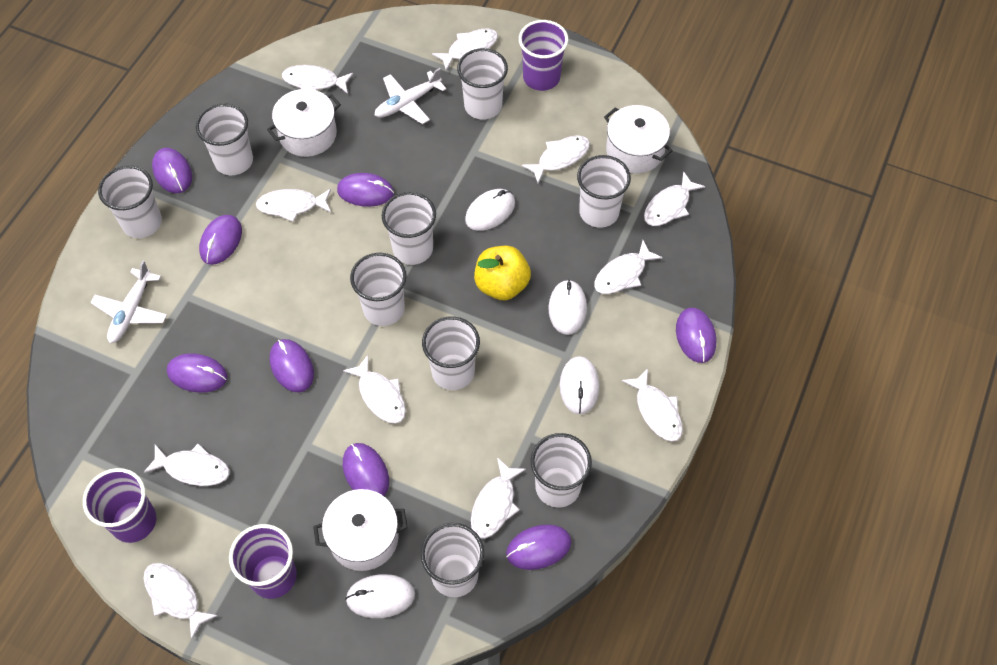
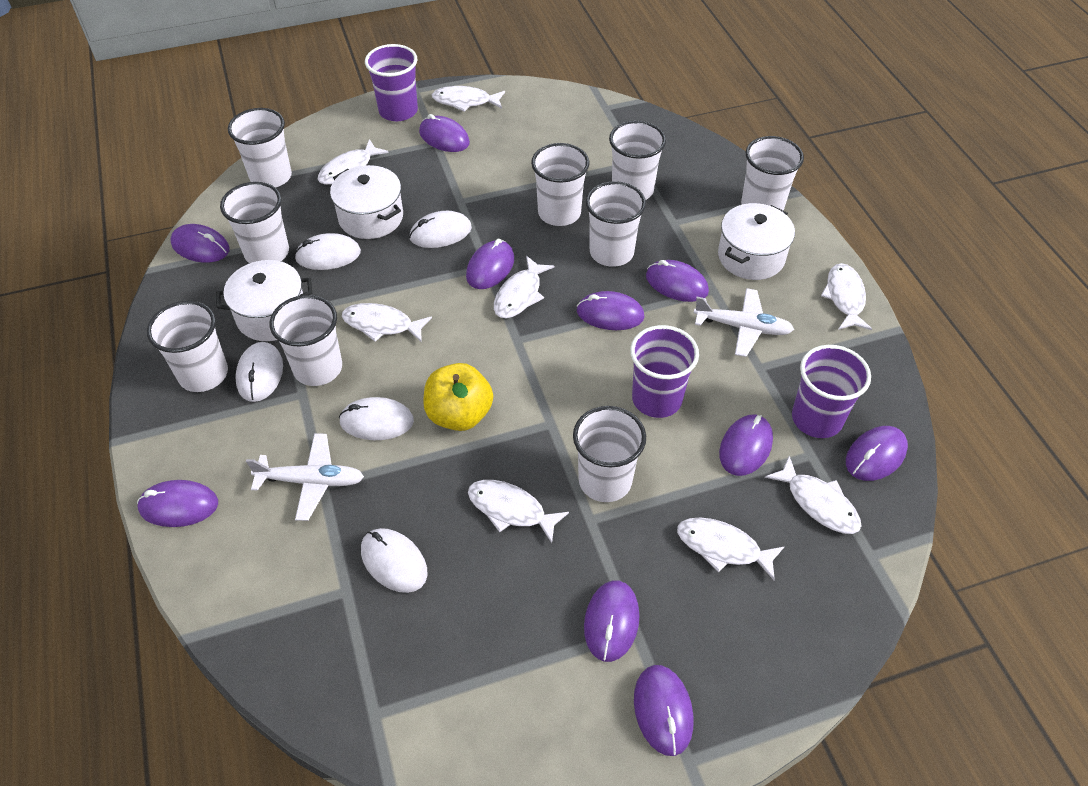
purple mouse: [152,148,192,193] [167,353,228,393] [199,215,242,265] [270,339,314,392] [337,173,394,207] [343,443,389,496] [506,524,572,570] [676,308,716,363] = 8 -> [137,480,218,527] [170,224,230,263] [419,114,470,152] [466,239,514,289] [576,291,645,330] [584,580,639,662] [634,665,693,756] [646,260,709,302] [719,414,773,476] [846,426,908,481] = 10
white fish: [143,563,218,640] [144,444,230,486] [256,189,331,222] [282,65,354,94] [343,355,406,424] [432,28,498,71] [471,458,526,539] [522,135,590,183] [594,240,663,294] [622,368,683,442] [644,171,705,226] = 11 -> [318,139,389,185] [342,303,432,343] [432,86,505,112] [468,480,569,543] [494,256,554,318] [677,517,785,580] [765,456,861,534] [821,263,872,330] = 8
white mouse: [345,574,415,618] [465,189,515,231] [548,280,587,335] [560,356,599,415] = 4 -> [235,342,283,402] [294,233,361,270] [339,397,414,440] [361,528,427,593] [409,211,472,248] = 5

